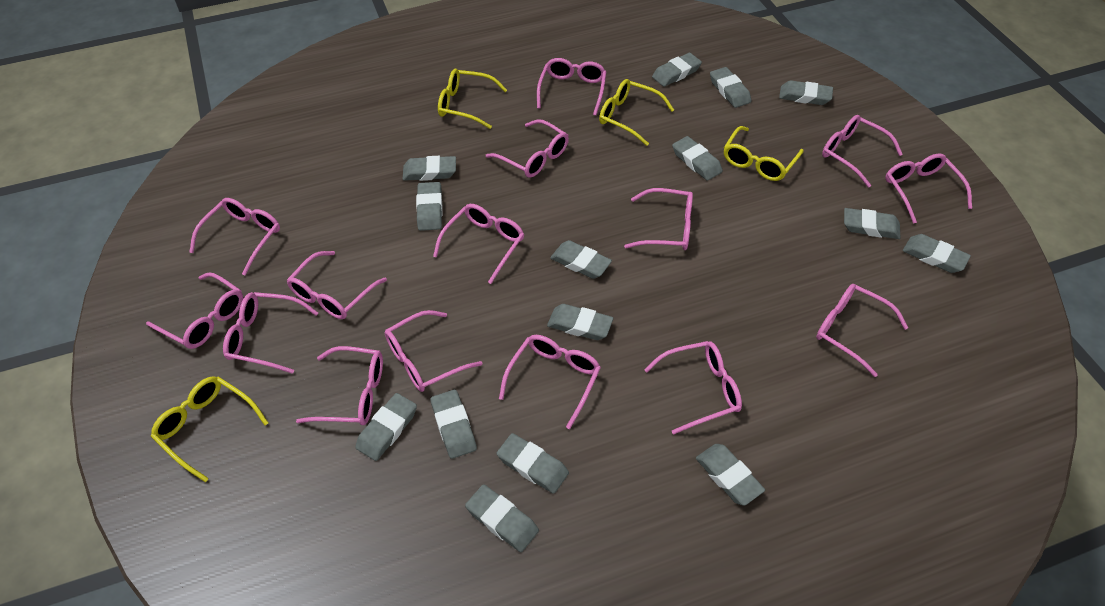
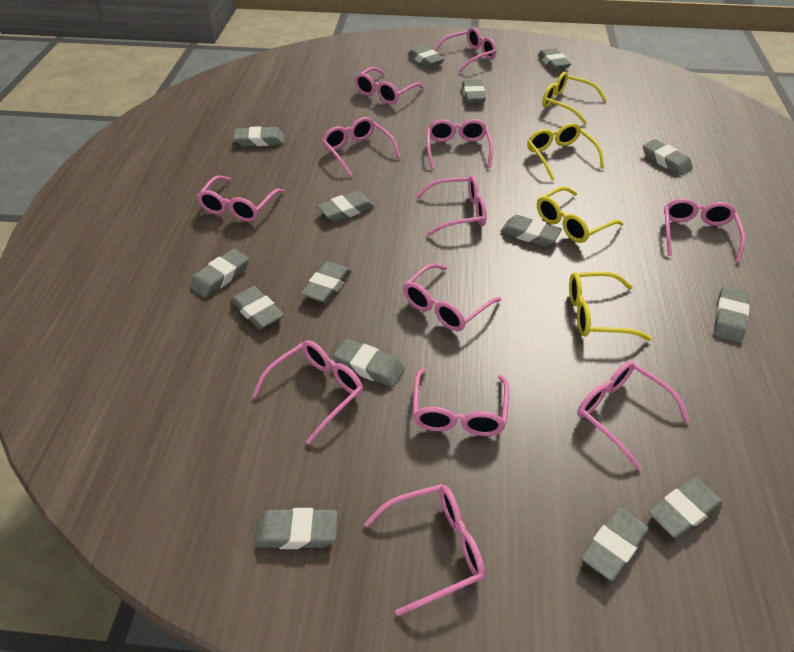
pink glasses: [146,272,243,349] [189,198,280,275] [223,292,318,374] [286,251,387,319] [296,346,383,425] [385,310,482,392] [433,204,524,284] [486,119,569,178] [499,335,601,429] [537,58,606,116] [624,188,693,250] [644,341,742,435] [816,284,908,377] [822,115,903,187] [885,153,972,224] = 15 -> [197,175,284,222] [252,340,363,444] [322,117,400,176] [354,67,424,104] [364,484,485,616] [403,263,502,331] [412,368,509,436] [416,175,487,236] [427,119,493,169] [434,27,496,72] [577,361,690,470] [664,198,745,263] = 12

